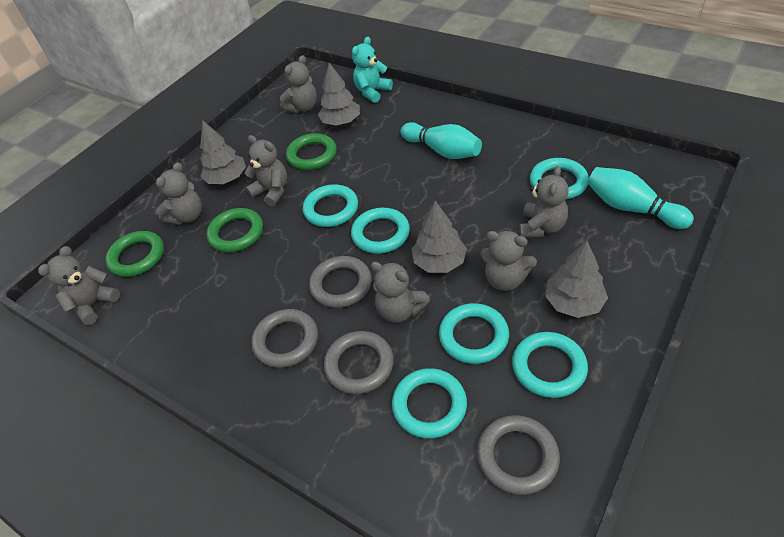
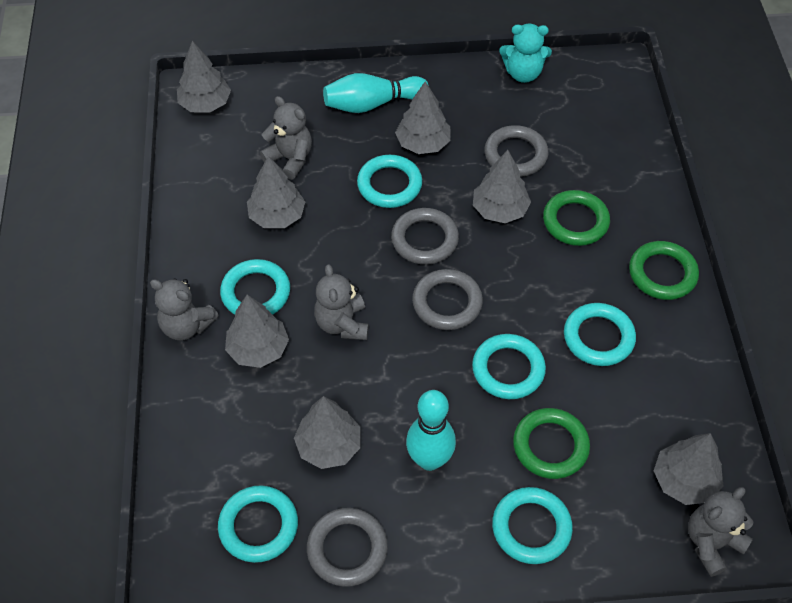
grey teddy bear: [38,246,120,325] [156,162,202,225] [244,135,287,207] [280,55,317,113] [371,262,430,323] [480,231,537,291] [519,166,569,238] = 7 -> [150,278,219,340] [260,96,312,180] [314,264,369,340] [688,487,754,577] = 4
grey tree: [200,121,246,184] [318,63,360,126] [412,201,467,273] [545,241,608,318] = 4 -> [177,41,231,113] [225,295,289,368] [247,156,305,228] [294,396,361,469] [395,81,451,154] [473,150,531,223] [654,433,723,505] = 7

